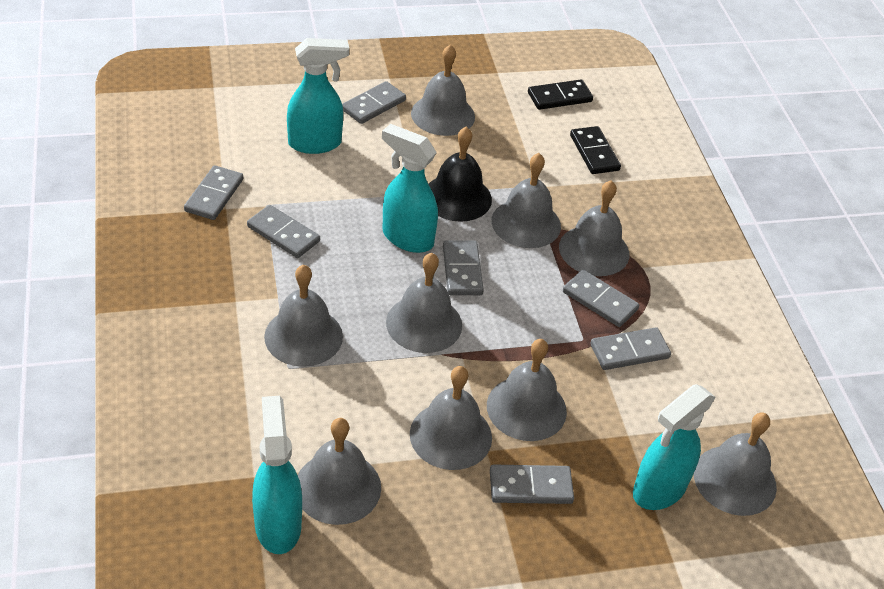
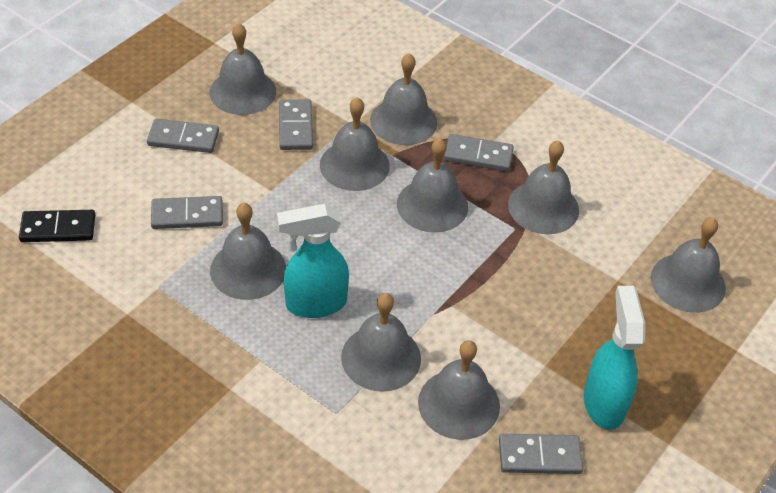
black bell: [429,127,492,222] = 1 -> none = 0
black domino: [528,79,593,110] [570,126,621,174] = 2 -> [19,210,95,242] = 1
grey domino: [184,165,243,220] [247,205,320,258] [342,81,406,124] [443,240,484,295] [490,465,574,504] [563,270,639,327] [591,327,671,370] = 7 -> [147,119,219,153] [151,196,223,229] [279,100,313,150] [444,134,514,171] [499,434,583,474] = 5
turquoise spray bottle: [252,396,302,554] [287,38,349,154] [382,124,438,253] [633,384,716,510] = 4 -> [277,204,349,318] [584,286,645,430] = 2

